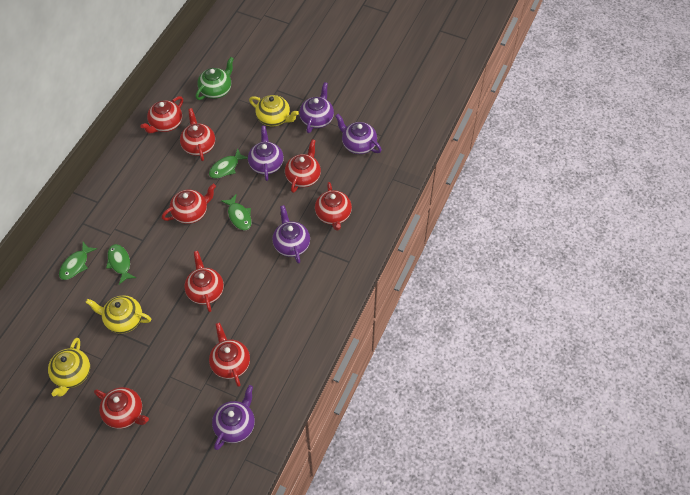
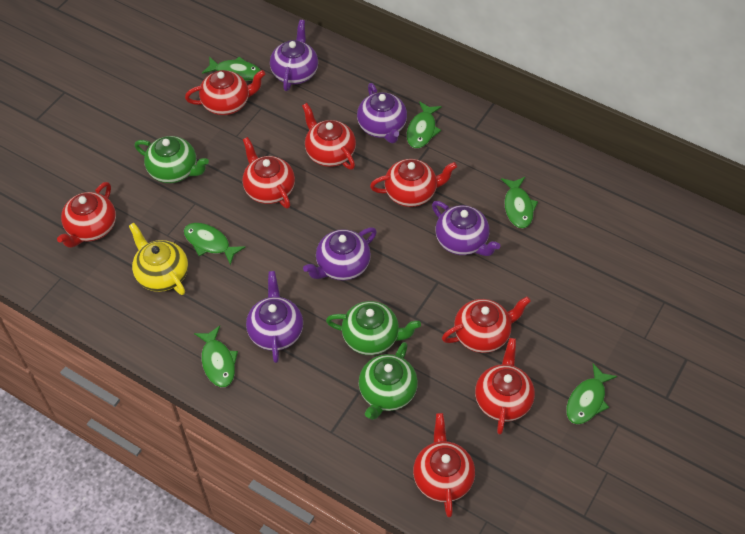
green fish: [59,242,97,280] [106,244,136,284] [209,148,248,178] [221,194,252,230] = 4 -> [184,223,246,265] [194,326,238,387] [202,57,261,81] [407,101,442,148] [501,177,538,228] [566,363,617,424] = 6
green teapot: [196,57,234,100] = 1 -> [134,136,209,183] [326,301,421,355] [359,342,418,420] = 3
yellow teapot: [48,338,90,397] [85,295,151,334] [249,95,299,126] = 3 -> [129,223,188,295] = 1

